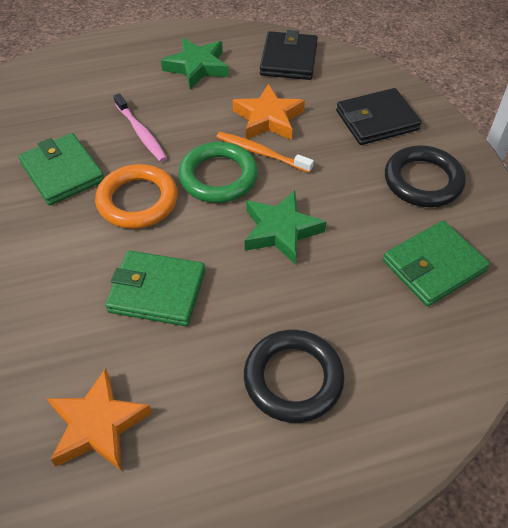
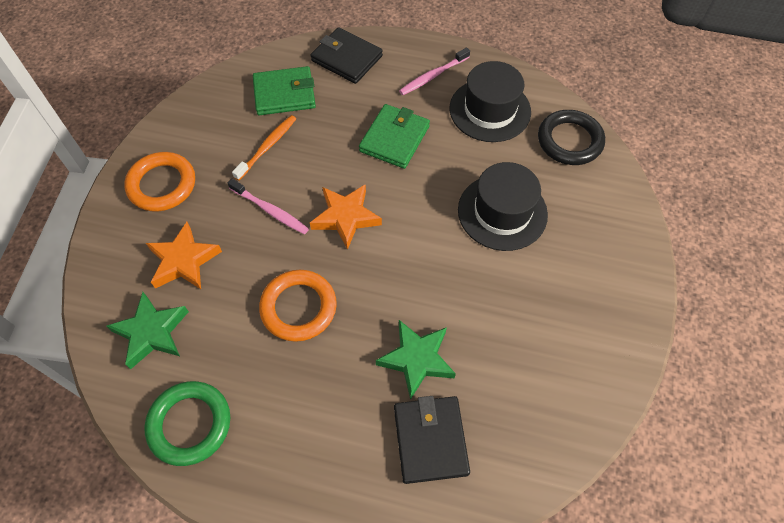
black hat: none = 0 -> [449,61,531,142] [458,162,548,251] = 2
black ring: [244,330,345,423] [385,145,466,207] = 2 -> [538,110,605,165] = 1
green wallet: [18,133,104,206] [105,250,205,326] [383,221,490,306] = 3 -> [253,66,316,115] [359,104,430,169] = 2
orange ring: [95,164,178,229] = 1 -> [124,152,195,211] [259,270,337,342] = 2
pink toothbrush: [113,93,167,162] = 1 -> [228,179,309,234] [399,47,470,95] = 2

